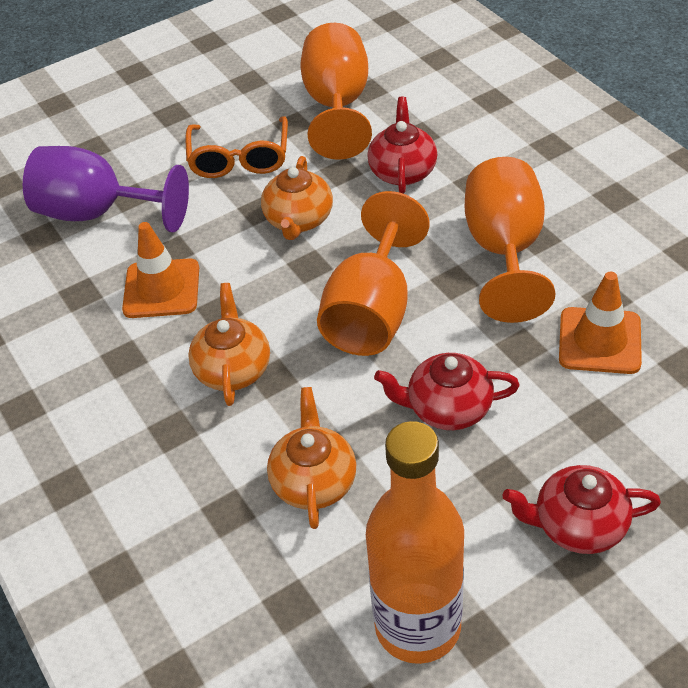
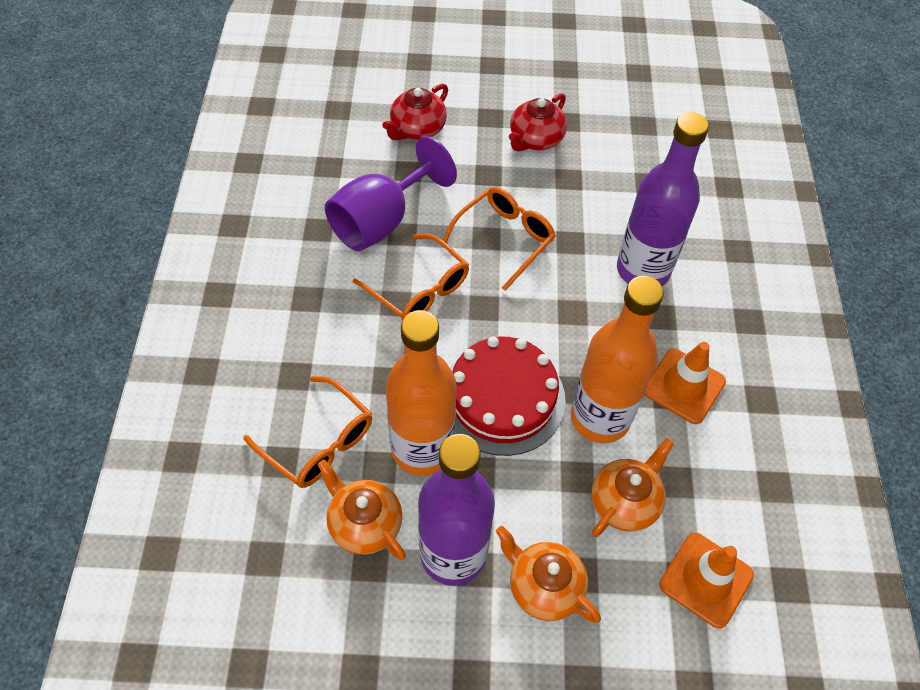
orange bottle: [366,421,464,664] = 1 -> [386,310,457,476] [571,276,664,443] = 2
orange glasses: [186,116,288,178] = 1 -> [243,376,372,488] [353,233,469,320] [443,187,556,291] = 3
orange goblet: [301,23,372,160] [317,191,430,356] [465,157,555,323] = 3 -> none = 0
purple bottle: none = 0 -> [418,434,495,586] [617,112,709,286] = 2
red cake: none = 0 -> [450,336,566,456] = 1
red teapot: [368,96,438,194] [374,353,520,430] [502,465,661,554] = 3 -> [382,84,448,141] [509,93,567,152] = 2

